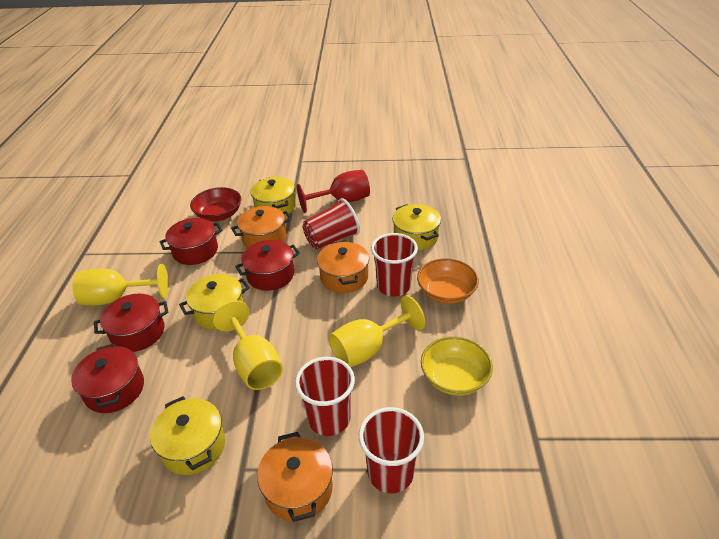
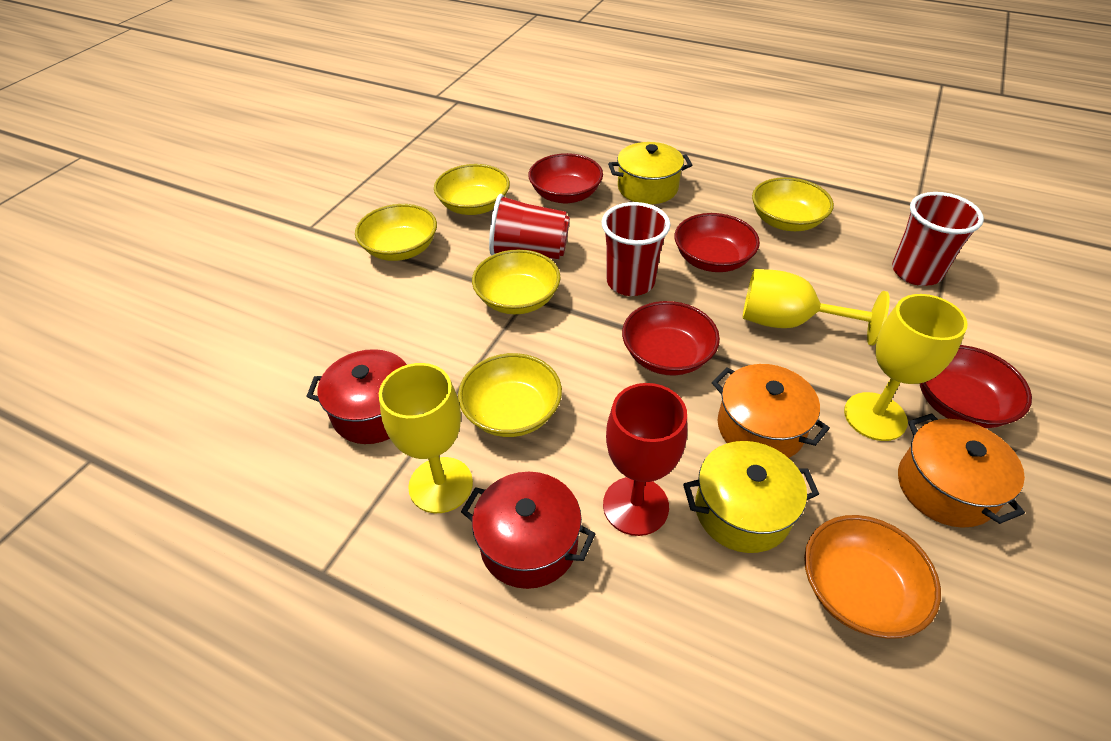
orange pot: [231,206,292,248] [257,432,333,522] [317,241,369,293] = 3 -> [712,364,830,458] [898,413,1025,528] = 2
red bowl: [190,187,241,221] = 1 -> [528,153,603,203] [622,301,720,376] [675,213,760,272] [920,345,1032,428] = 4
red cup: [295,357,355,436] [302,198,360,249] [359,407,424,493] [371,233,418,297] = 4 -> [489,194,570,260] [601,202,671,296] [892,192,984,286] = 3
red pot: [71,343,144,413] [94,294,169,352] [160,218,222,265] [235,240,300,291] = 4 -> [307,349,407,444] [461,472,595,589] = 2
yellow bowl: [421,336,493,396] = 1 -> [355,204,437,261] [434,164,510,215] [458,353,562,437] [472,249,561,314] [752,177,834,231] = 5
yellow pot: [150,396,225,475] [179,274,250,330] [251,177,296,216] [393,204,441,250] = 4 -> [608,142,692,204] [683,441,819,553] = 2

